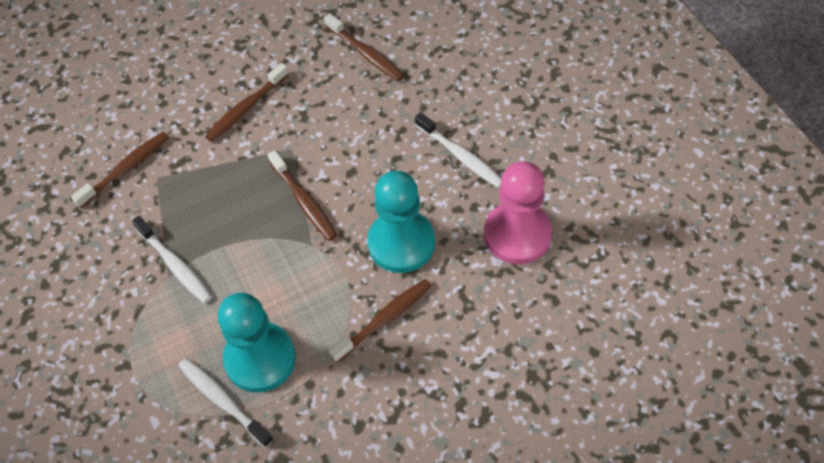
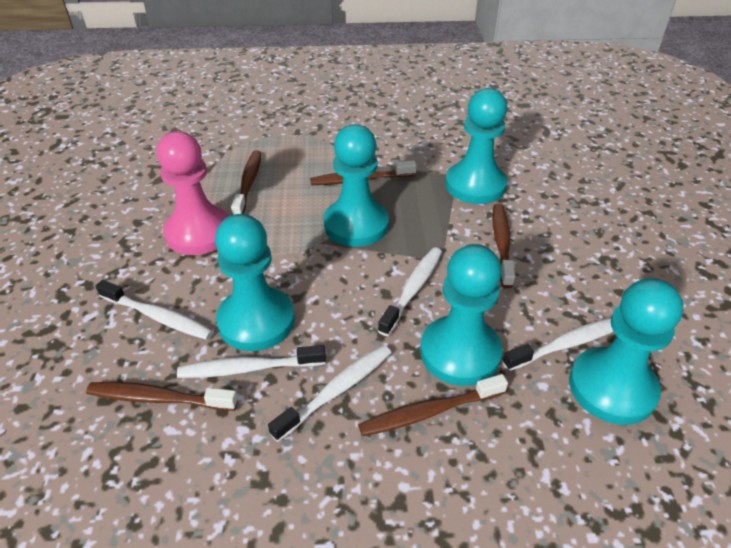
turquoise pawn: [218,293,296,393] [368,171,435,273] = 2 -> [215,214,295,351] [323,124,389,247] [420,244,503,386] [445,88,507,204] [569,278,683,425] = 5
white toothbrush: [132,216,212,303] [178,358,274,448] [415,112,502,188] = 3 -> [96,280,213,340] [177,345,326,378] [268,345,391,442] [378,247,442,336] [502,318,613,371] = 5

